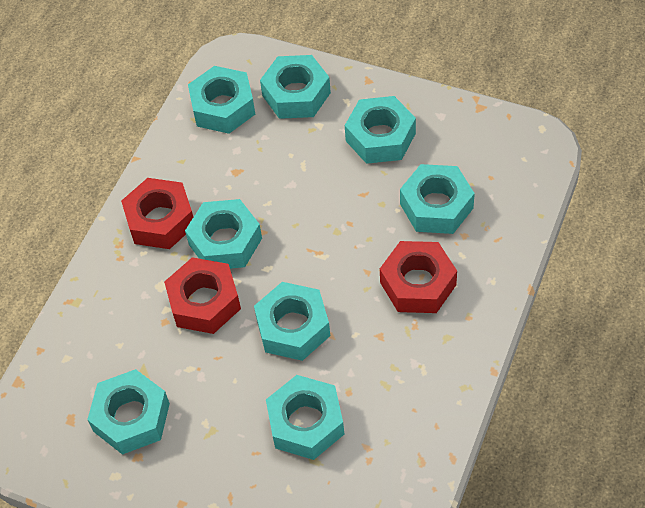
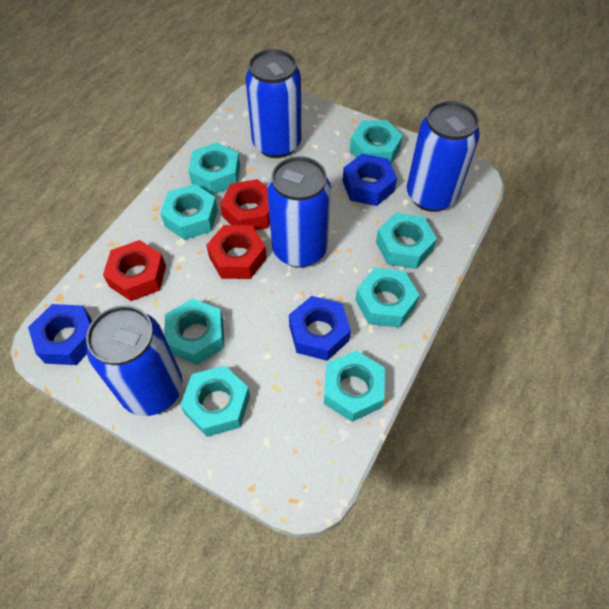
blue can: none = 0 -> [86,305,183,416] [246,49,301,158] [267,156,331,268] [407,101,480,212] = 4
blue nut: none = 0 -> [28,304,92,365] [289,296,351,361] [343,154,397,206] = 3

